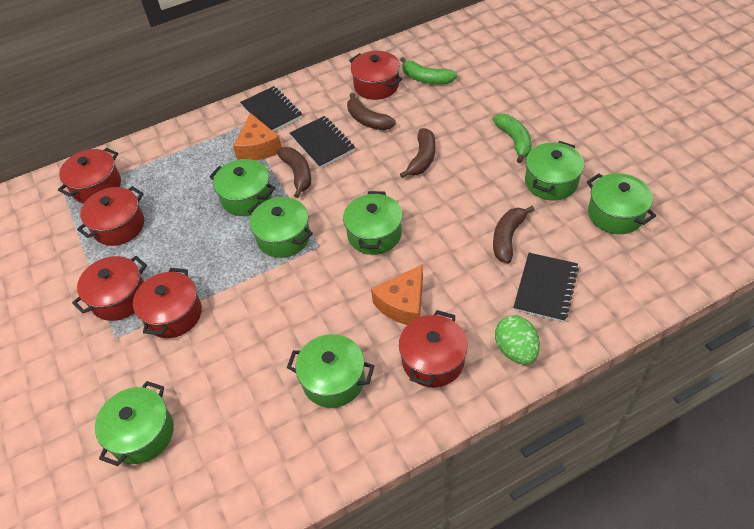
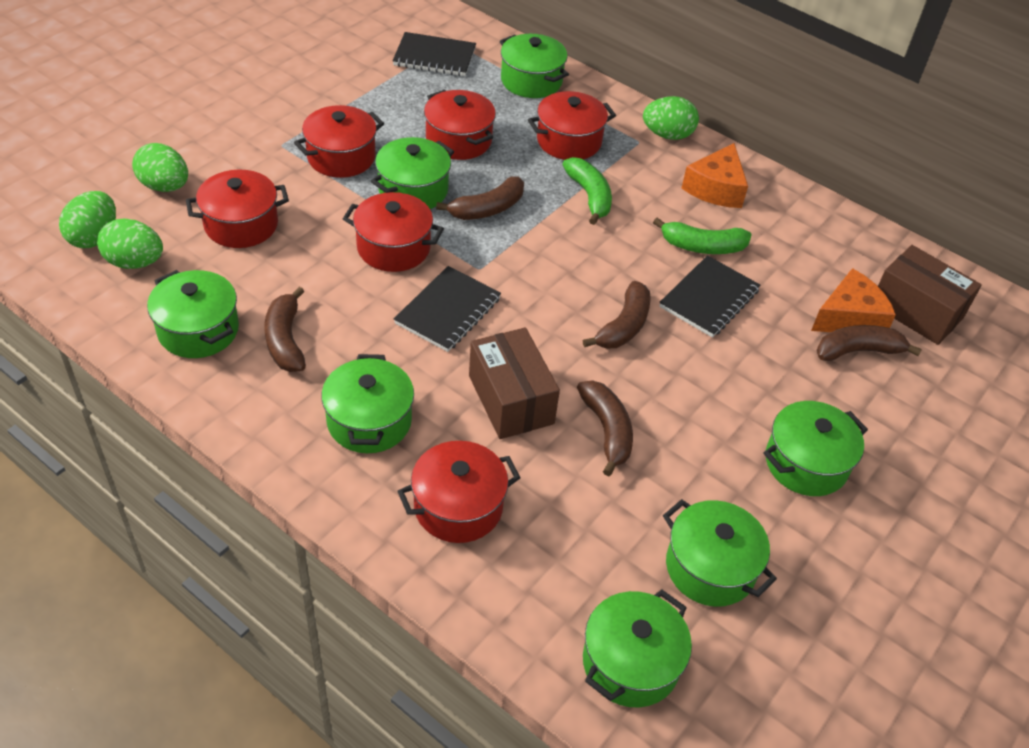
brown banana: [277,147,311,198] [347,93,396,130] [400,128,435,178] [493,206,534,263] = 4 -> [264,287,306,372] [436,177,524,220] [577,380,633,476] [582,281,651,349] [816,325,922,361] = 5
brown box: none = 0 -> [469,327,560,439] [878,245,982,345] = 2
green egg: [495,315,540,365] = 1 -> [59,191,116,248] [97,219,163,269] [132,143,188,192] [643,96,699,140] = 4

